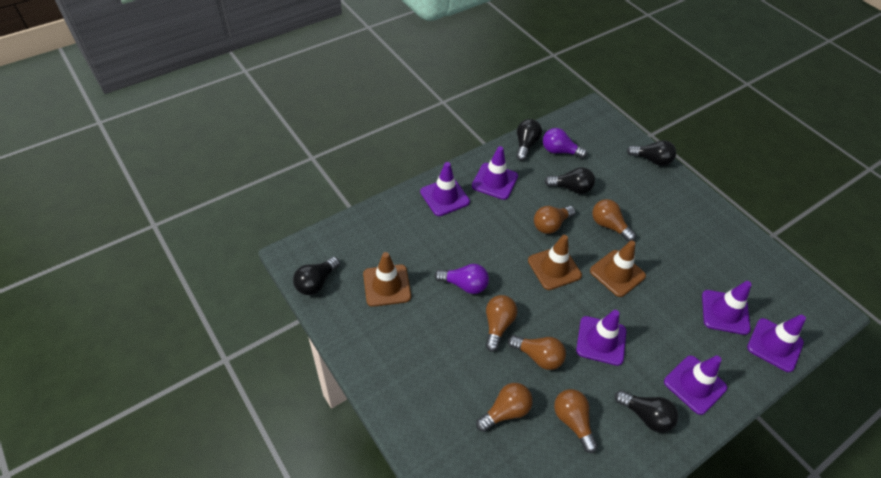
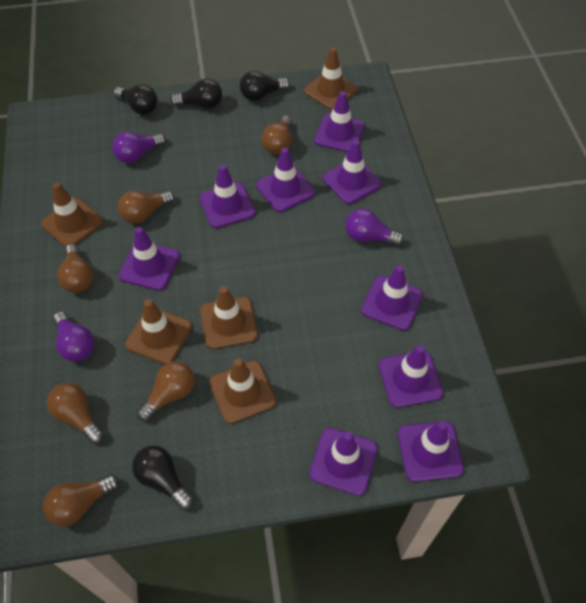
black light bulb: [293,257,340,295] [516,119,542,161] [544,167,595,194] [615,390,678,433] [627,140,676,166] = 5 -> [114,84,158,115] [132,445,193,510] [170,78,222,109] [240,71,290,101] = 4
brown traffic cone: [363,252,411,307] [528,235,582,290] [590,240,646,297] = 3 -> [41,182,103,247] [125,299,192,364] [200,286,258,349] [209,358,276,424] [304,47,358,110] = 5
purple light bulb: [434,264,489,294] [543,128,587,158] = 2 -> [53,312,94,362] [112,132,166,163] [345,208,404,246] = 3
purple traffic cone: [420,162,470,216] [472,146,518,200] [576,310,626,366] [664,356,727,415] [702,281,752,335] [747,315,806,372] = 6 -> [119,227,180,291] [199,165,255,228] [256,148,315,212] [309,428,378,496] [314,91,365,152] [323,140,382,204] [361,265,423,330] [379,345,443,408] [398,421,464,482] = 9

